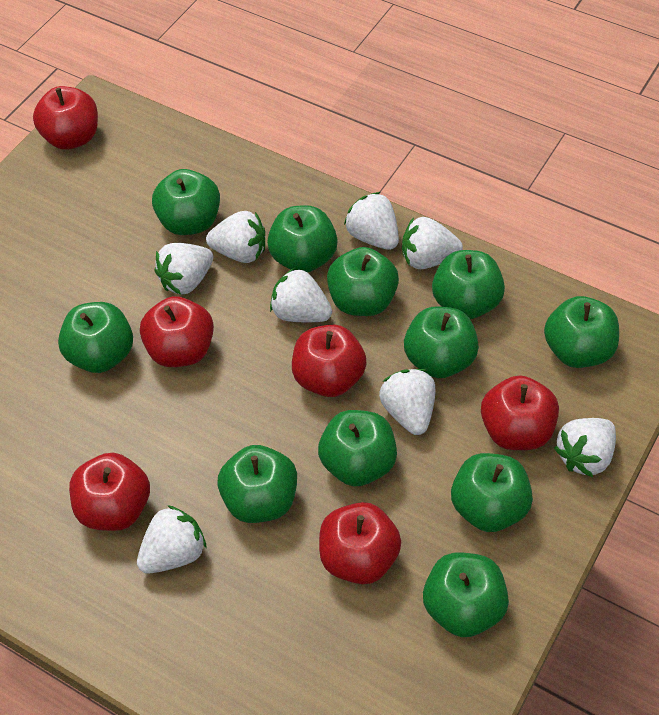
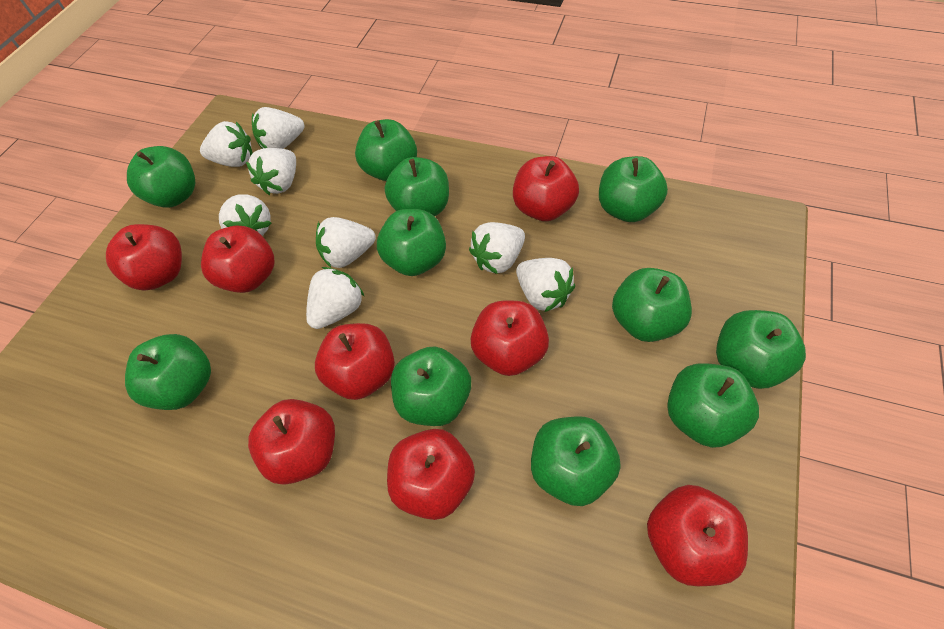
red apple: [33,86,98,150] [69,453,150,531] [140,296,214,367] [292,324,366,397] [319,502,401,584] [481,375,559,450] = 6 -> [106,224,182,290] [201,225,274,293] [248,399,335,485] [315,323,395,400] [387,429,475,520] [471,301,549,376] [513,156,579,221] [647,485,748,586] = 8

